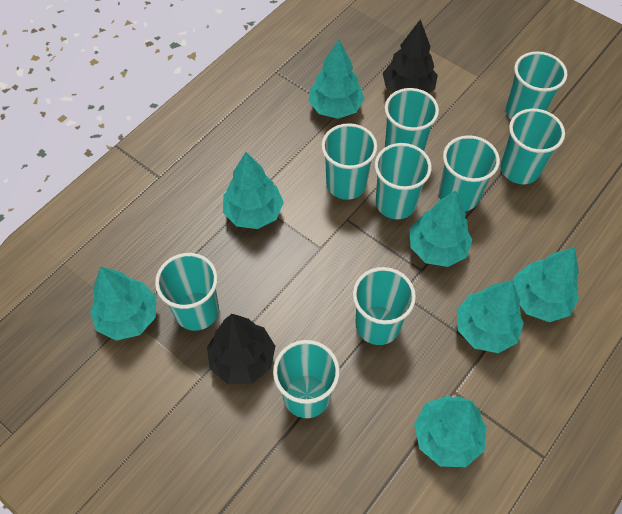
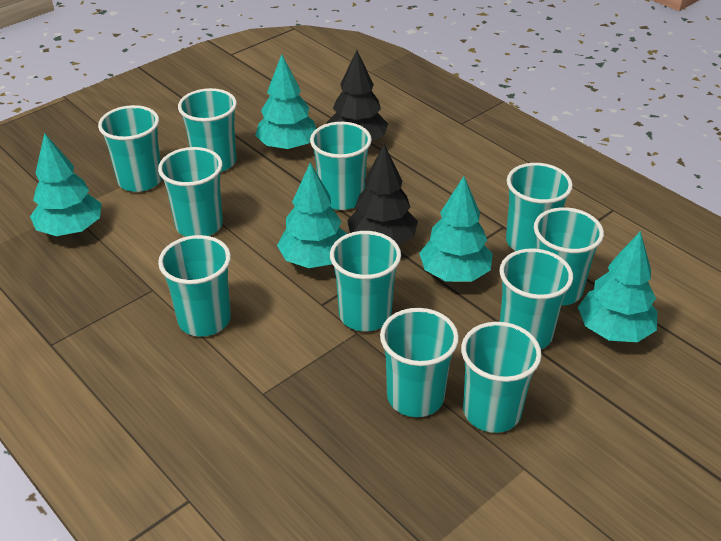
turquoise cup: [155,253,219,331] [273,340,340,418] [321,123,377,200] [353,267,416,345] [375,143,432,219] [385,88,439,151] [439,135,500,212] [500,109,565,184] [506,51,567,119] = 9 -> [98,105,162,192] [158,147,223,237] [158,235,231,337] [178,88,237,172] [310,122,372,210] [330,231,401,331] [380,308,459,417] [461,322,542,433] [499,248,573,349] [506,163,573,251] [534,207,604,305] = 11
turquoise tree: [90,266,156,341] [223,152,284,229] [308,39,365,119] [410,190,472,267] [414,396,487,467] [457,280,524,353] [514,247,579,322] = 7 -> [30,133,101,236] [255,54,317,151] [277,162,347,268] [419,176,493,282] [578,231,658,342] = 5

